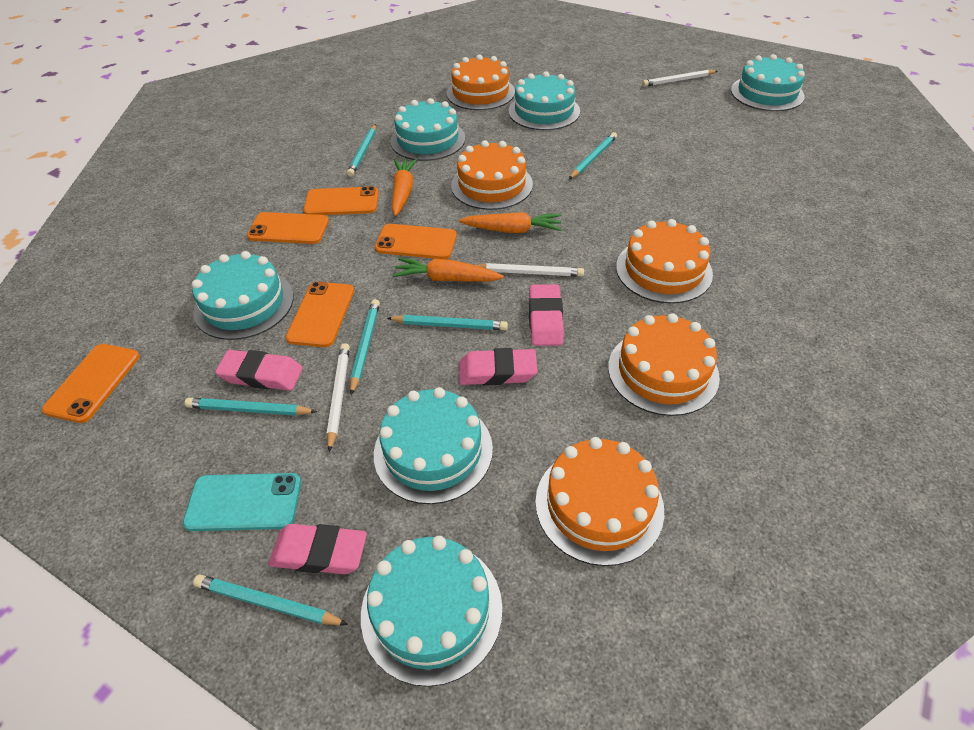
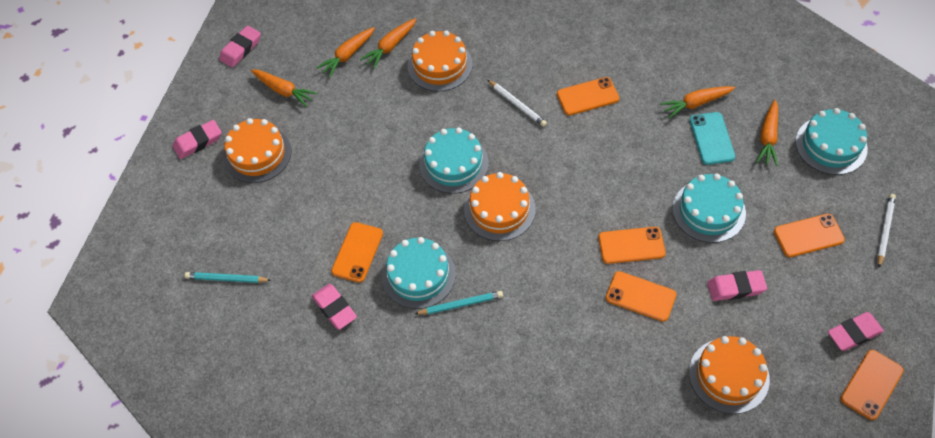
orange cake: [446,54,515,110] [451,140,533,210] [535,437,664,566] [608,313,720,416] [616,219,713,304] = 5 -> [223,118,292,183] [408,30,473,92] [464,172,535,241] [689,336,770,414] = 4
orange carrot: [392,158,418,216] [392,258,504,282] [459,212,562,233] = 3 -> [251,70,317,107] [316,27,375,78] [360,18,417,69] [660,86,735,119] [756,100,778,166] = 5
orange phone: [42,344,140,423] [247,212,329,244] [285,282,354,347] [303,186,379,215] [375,224,457,259] = 5 -> [331,222,383,283] [557,77,619,115] [598,227,666,264] [606,271,676,322] [774,214,845,257] [840,350,904,420] = 6
pink eraser: [215,350,303,391] [268,524,367,574] [459,348,538,386] [529,284,564,346] = 4 -> [173,120,221,159] [219,26,261,68] [312,284,357,330] [707,270,767,301] [828,312,884,351] = 5
turquoise cake: [192,251,293,340] [361,536,502,687] [374,387,493,504] [390,98,465,161] [508,71,580,130] [731,54,805,111] = 6 -> [382,237,456,309] [419,127,489,194] [673,173,746,243] [795,108,868,175] = 4
turquoise pencil: [185,398,317,416] [193,575,348,625] [347,124,376,177] [350,299,380,395] [387,315,508,330] [569,132,617,179] = 6 -> [185,272,272,283] [415,291,503,315] = 2
white pencil: [326,343,350,452] [476,263,584,277] [642,70,718,87] = 3 -> [488,80,547,127] [877,194,896,268] = 2

